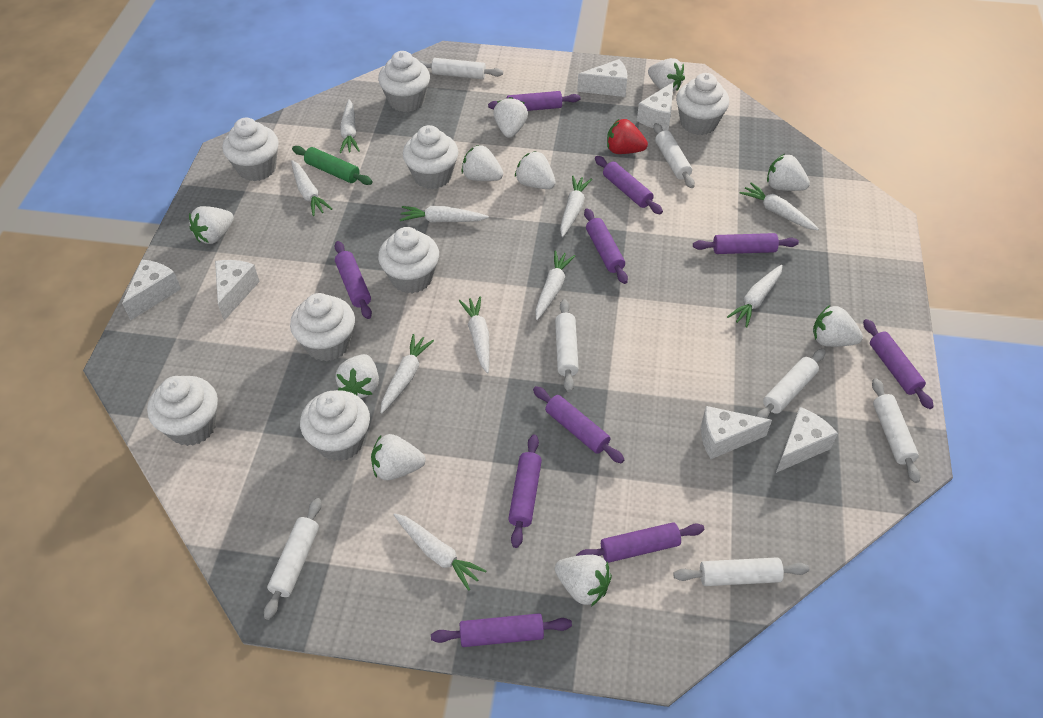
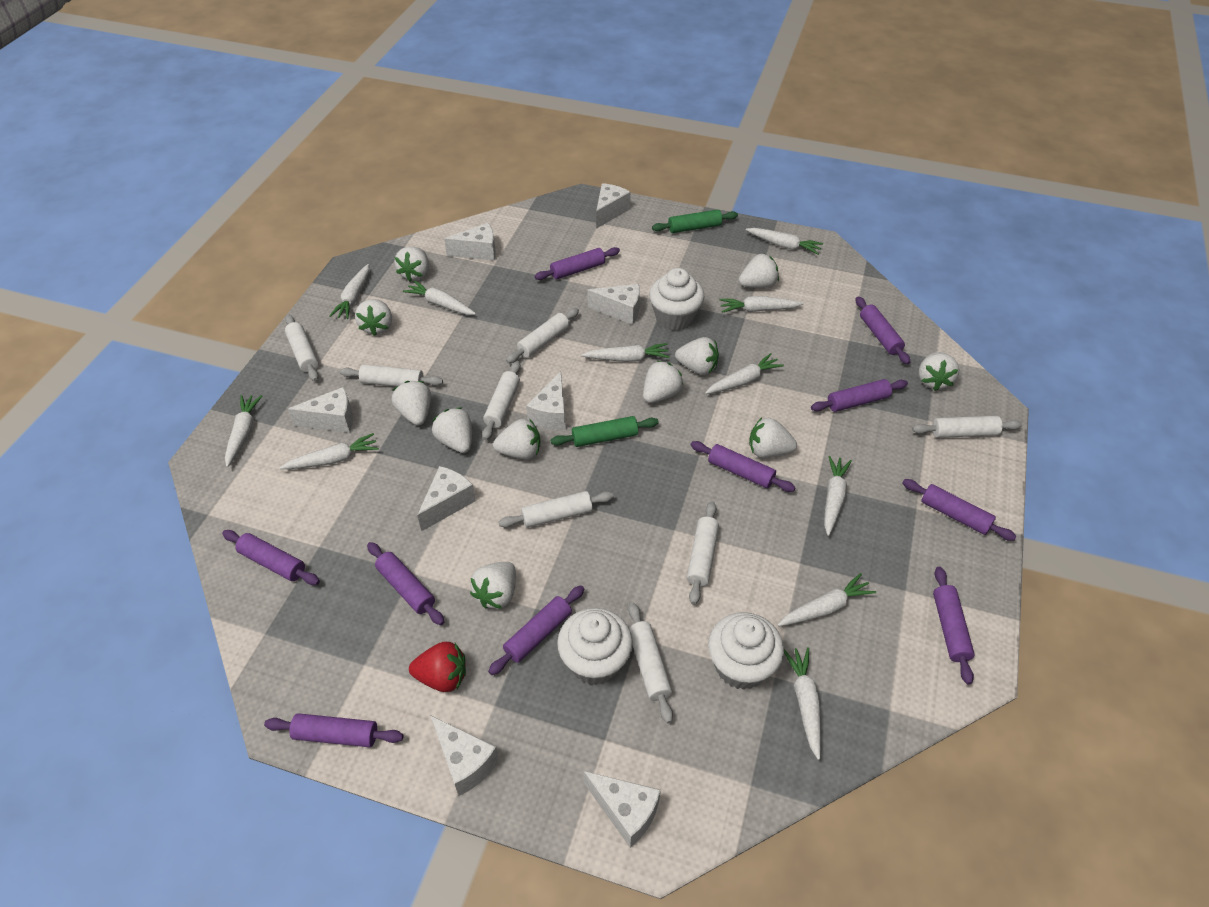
green rolling pin: [292,146,373,185] = 1 -> [551,416,659,447] [652,209,738,233] = 2
white carrot: [291,160,332,216] [339,99,360,153] [380,334,434,414] [394,513,487,591] [400,206,489,223] [459,296,490,373] [535,250,575,320] [560,175,592,237] [727,265,783,327] [739,183,819,230] = 10 -> [225,395,262,467] [280,433,379,469] [329,264,369,319] [403,280,476,315] [581,343,670,362] [705,353,784,394] [719,296,804,313] [746,228,823,255] [777,573,876,626] [784,647,821,760] [824,456,852,536] = 11
white cheese: [122,259,181,321] [215,260,260,321] [577,59,627,97] [637,82,673,131] [701,406,772,459] [776,407,838,473] = 6 -> [288,387,353,433] [417,466,476,531] [430,715,499,796] [444,223,496,261] [526,371,566,430] [583,771,661,848] [587,284,640,325] [596,183,631,229] = 8
white cupcake: [147,376,218,446] [222,118,279,181] [290,293,355,362] [300,390,370,461] [378,51,430,112] [378,227,439,294] [403,125,458,189] [676,73,729,135] = 8 -> [557,608,633,685] [649,268,705,331] [708,612,784,690] = 3
white rolling pin: [264,498,322,620] [419,58,503,79] [555,299,579,392] [653,123,695,188] [673,557,809,586] [756,349,826,419] [872,378,921,483] = 7 -> [285,315,319,381] [340,364,443,387] [482,361,521,440] [499,491,614,528] [506,308,579,363] [628,602,673,723] [687,501,719,605] [912,416,1022,438] = 8
white strawberry: [189,206,234,244] [336,354,379,398] [371,434,426,480] [462,145,503,181] [493,97,528,138] [515,151,556,189] [555,555,612,606] [648,58,685,91] [767,154,810,191] [813,305,863,347] = 10 -> [355,299,392,336] [392,381,431,425] [394,247,429,281] [432,408,472,453] [470,562,516,609] [493,419,540,459] [643,361,683,403] [675,337,719,375] [739,254,779,288] [749,418,797,458] [919,352,960,391] = 11

